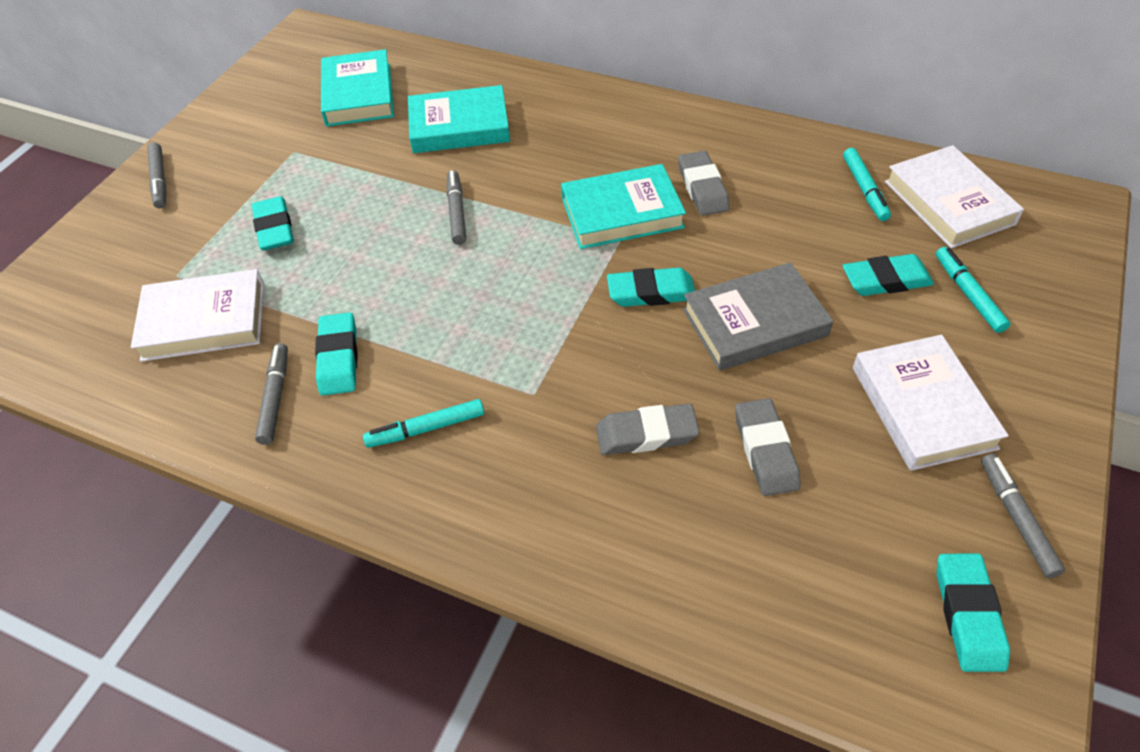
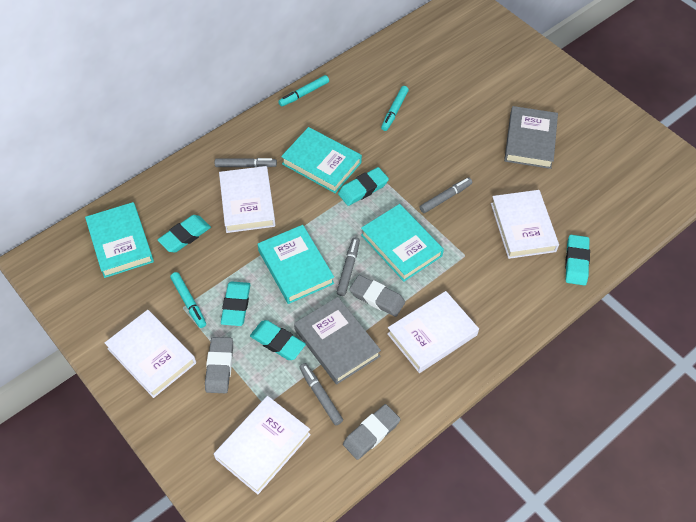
grey book: [683,262,833,371] = 1 -> [294,297,381,385] [504,106,558,169] = 2
turquoise book: [321,49,394,126] [408,85,510,153] [561,164,686,249] = 3 -> [85,202,154,278] [258,225,334,304] [281,127,362,193] [361,204,444,282] = 4
white book: [131,269,264,362] [853,335,1009,471] [885,145,1024,248] = 3 -> [105,310,196,398] [214,396,311,494] [219,166,275,233] [387,291,479,373] [491,190,559,259] = 5

